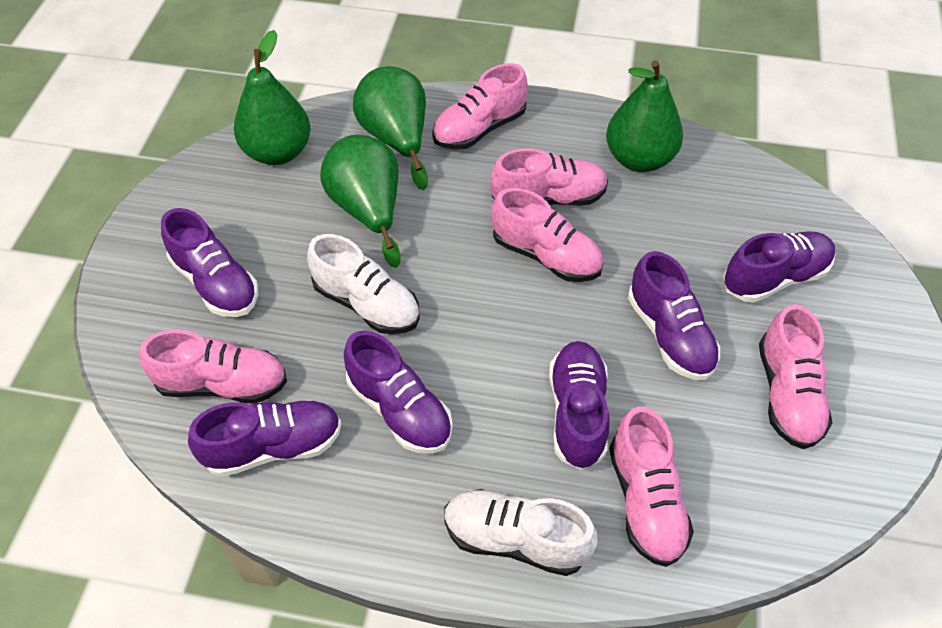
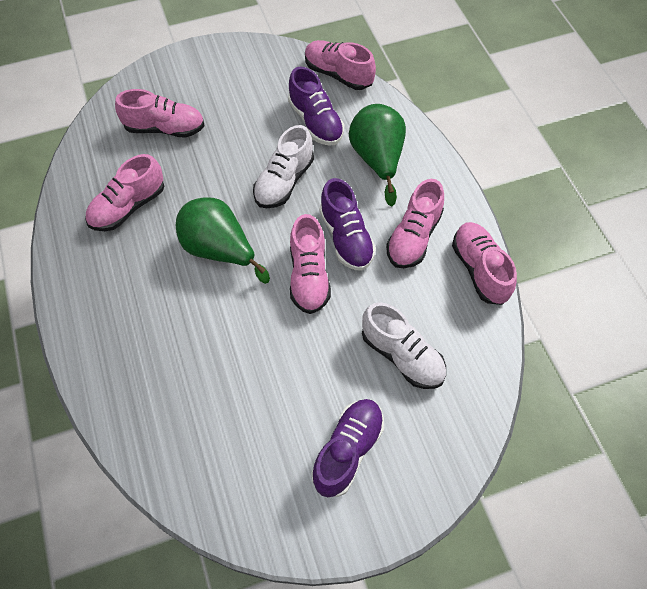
green pear: [234,30,311,165] [320,135,400,268] [353,66,428,190] [606,60,683,172] = 4 -> [176,198,270,284] [349,104,406,206] = 2
purple shoe: [161,208,258,317] [188,400,342,477] [344,331,453,454] [549,341,610,470] [628,251,720,380] [723,231,835,303] = 6 -> [288,67,344,146] [311,399,384,497] [319,178,376,271] = 3

